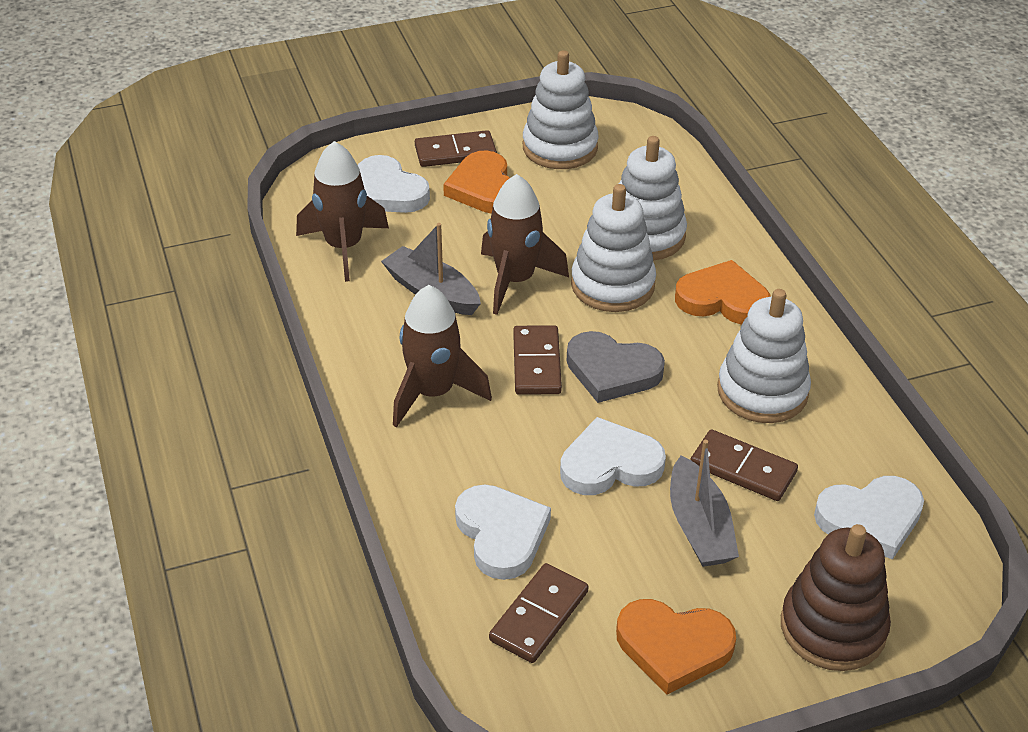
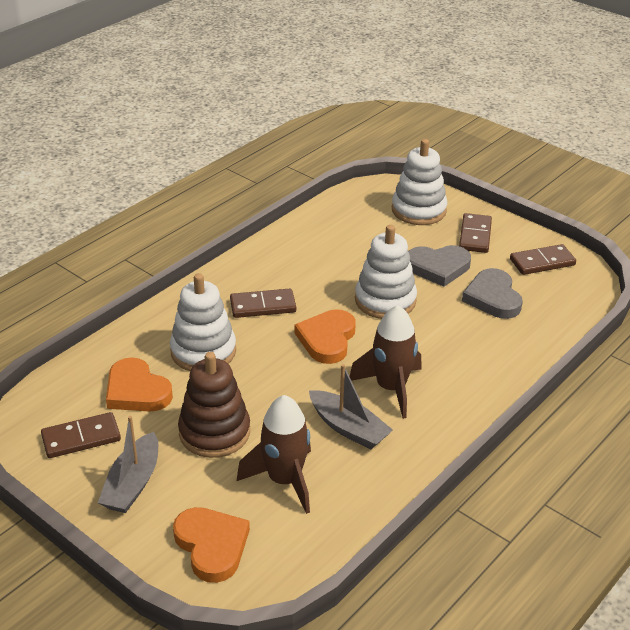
brown rocket: [296,141,389,282] [393,285,492,428] [481,174,569,315] = 3 -> [237,395,311,514] [350,305,422,419] = 2
grey heart: [567,331,665,403] = 1 -> [408,245,471,286] [462,268,523,319] = 2
white heart: [358,155,430,213] [455,485,551,580] [560,417,666,495] [814,476,924,560] = 4 -> none = 0
white stacking toy: [523,50,599,169] [571,184,656,312] [619,136,687,261] [717,289,811,423] = 4 -> [170,273,236,371] [355,225,417,319] [392,139,447,225] = 3

